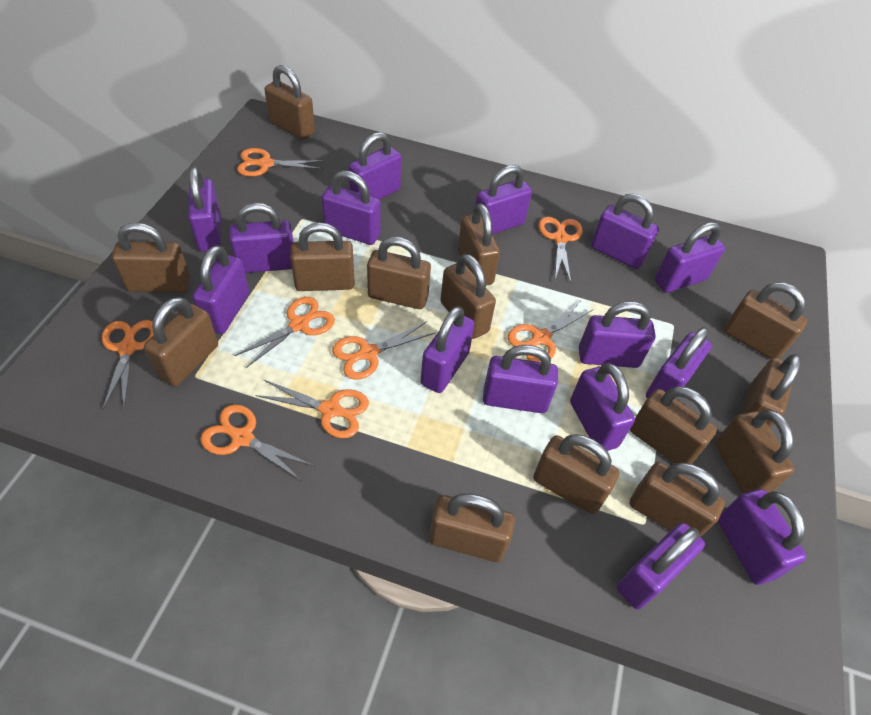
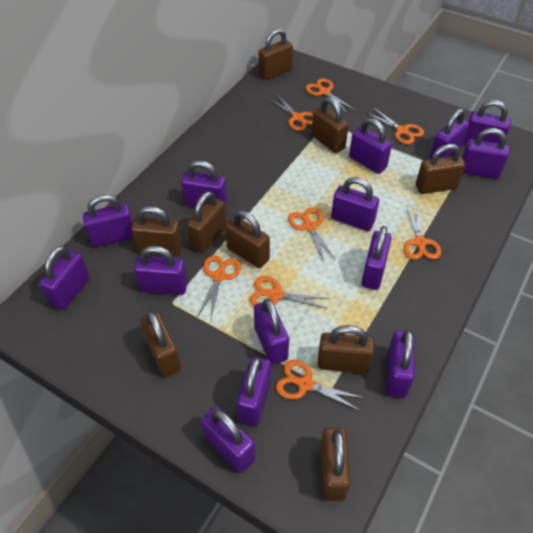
brown padlock: [112,222,190,292] [144,297,218,387] [265,65,315,140] [290,223,355,291] [367,236,431,309] [429,493,515,562] [440,254,496,339] [458,203,500,286] [533,434,620,514] [629,462,725,537] [630,386,717,464] [715,410,795,494] [724,282,807,359] [740,354,801,428] = 14 -> [131,206,182,256] [140,311,181,377] [187,191,226,252] [225,211,270,268] [259,29,293,80] [311,97,349,153] [318,325,374,373] [320,428,351,501] [416,144,465,194] = 9
purple padlock: [188,167,221,252] [192,245,249,334] [229,203,293,273] [322,171,381,245] [348,132,401,200] [421,306,474,393] [475,165,532,235] [483,345,558,413] [570,363,635,451] [579,301,656,368] [591,193,659,269] [617,523,705,609] [646,327,712,399] [655,222,725,293] [718,489,807,585] = 15 -> [39,246,90,310] [83,195,133,247] [134,246,188,295] [181,160,227,207] [201,406,255,473] [237,357,271,426] [254,298,289,365] [331,177,379,231] [349,118,392,174] [361,226,392,290] [386,330,415,398] [430,109,469,159] [462,128,509,179] [463,100,511,144] = 14

